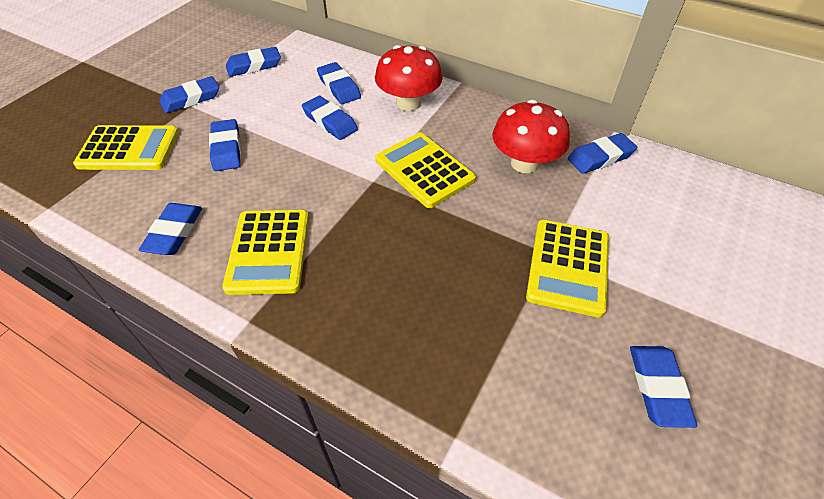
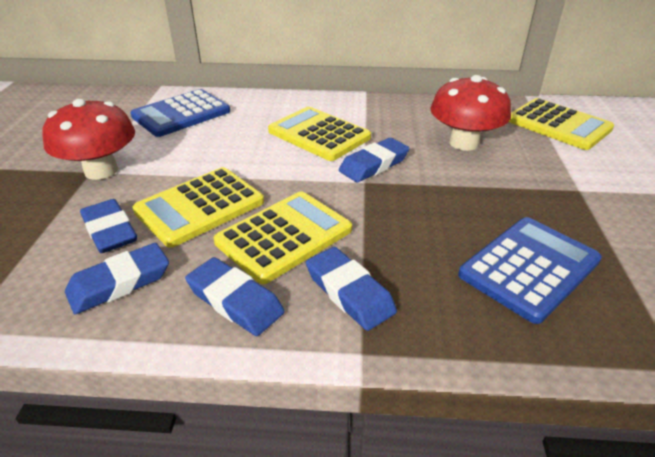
blue calculator: none = 0 -> [130,89,230,137] [458,217,602,324] = 2
blue eraser: [139,203,202,255] [159,76,219,113] [209,119,241,171] [226,47,281,77] [302,96,358,140] [317,62,361,104] [568,133,637,174] [630,346,697,428] = 8 -> [65,243,169,314] [80,199,137,253] [185,257,285,336] [306,247,397,331] [339,138,409,182] = 5

